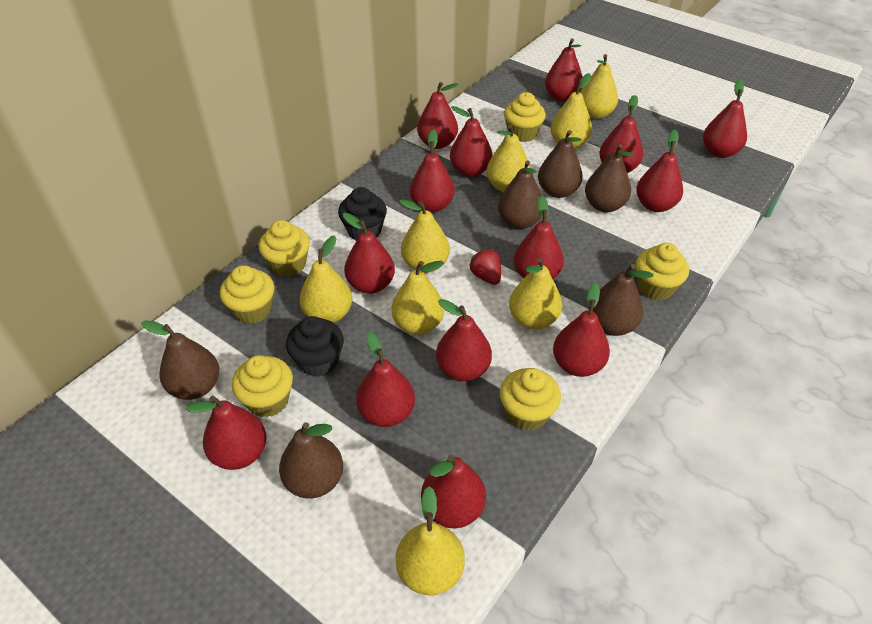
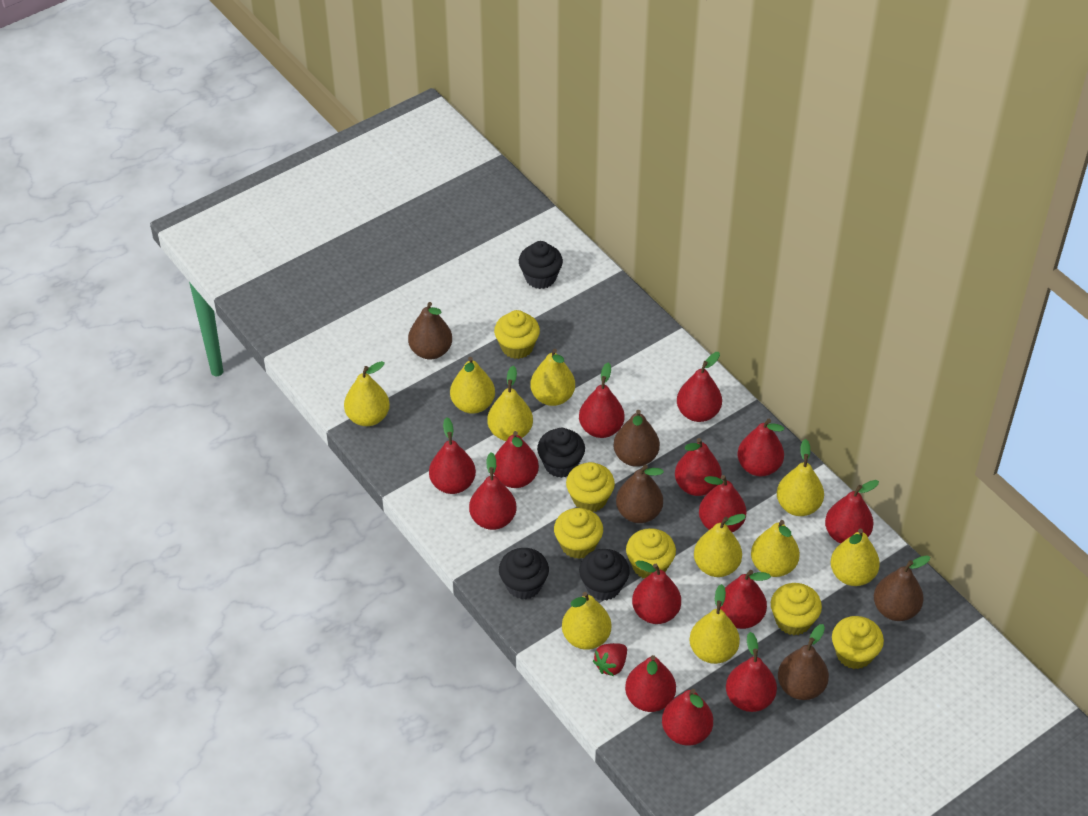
black cupcake: [286,316,344,377] [338,187,387,241] = 2 -> [499,548,549,599] [519,241,563,289] [537,428,585,478] [579,549,630,601] = 4
brown pear: [141,320,219,400] [279,422,343,499] [498,160,542,229] [538,130,583,198] [585,144,634,212] [589,264,654,336] = 6 -> [408,302,452,360] [613,410,660,467] [616,465,664,523] [778,624,829,700] [874,555,930,621] = 5
yellow pear: [300,236,352,323] [392,261,444,335] [396,486,465,595] [399,199,450,273] [486,125,530,192] [509,258,562,329] [551,73,592,149] [580,54,618,119] = 8 -> [344,361,390,426] [450,357,495,414] [487,365,533,441] [530,349,575,406] [562,592,611,650] [689,584,740,664] [694,514,746,577] [751,520,800,577] [777,439,824,516] [830,529,880,586] = 10

